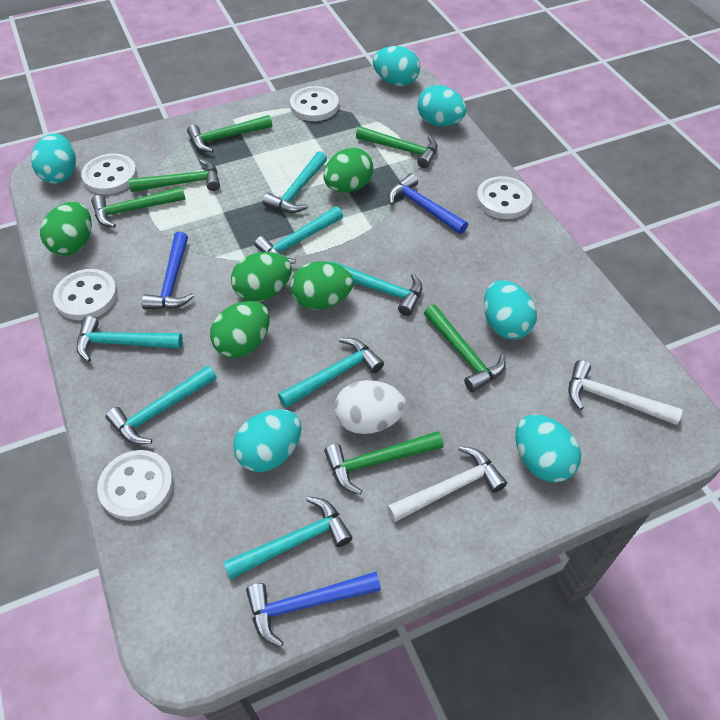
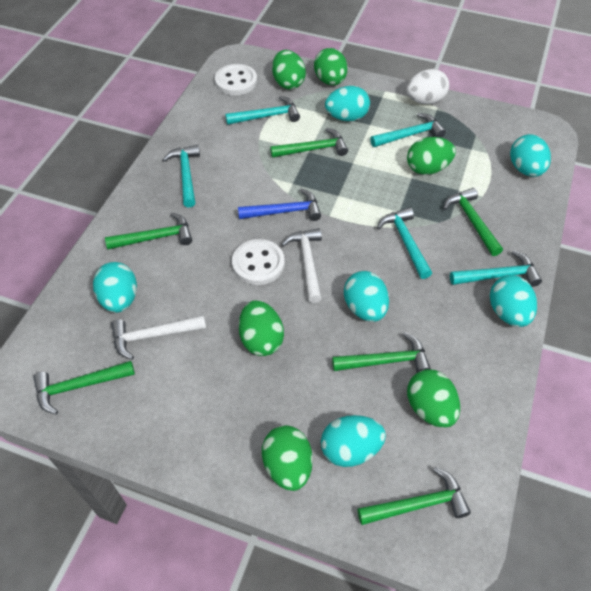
blue hammer: [142,232,194,309] [246,572,381,647] [388,173,468,234] = 3 -> [238,188,321,221] = 1
green egg: [40,202,92,256] [210,301,270,358] [231,252,292,302] [290,261,354,310] [323,148,373,193] = 5 -> [239,300,284,356] [262,426,313,491] [272,50,306,89] [314,48,348,85] [407,137,456,175] [407,369,460,428] = 6
turquoise hammer: [76,316,183,362] [106,365,217,445] [223,497,352,580] [254,206,343,264] [262,151,327,213] [278,338,384,408] [331,261,422,316] = 7 -> [162,145,200,208] [225,96,300,125] [370,113,446,147] [377,207,432,279] [450,250,542,287] = 5
white button: [53,269,118,320] [81,153,137,194] [97,450,174,521] [290,86,339,121] [476,176,532,219] = 5 -> [215,64,257,95] [232,239,285,285] = 2

